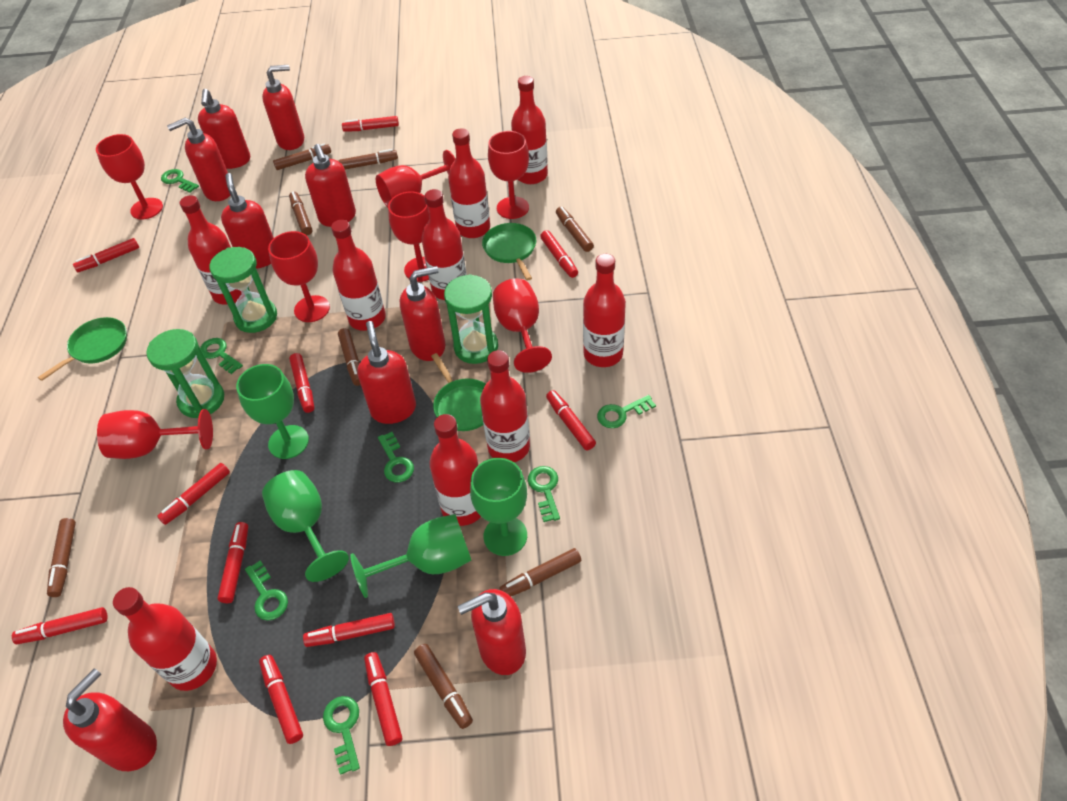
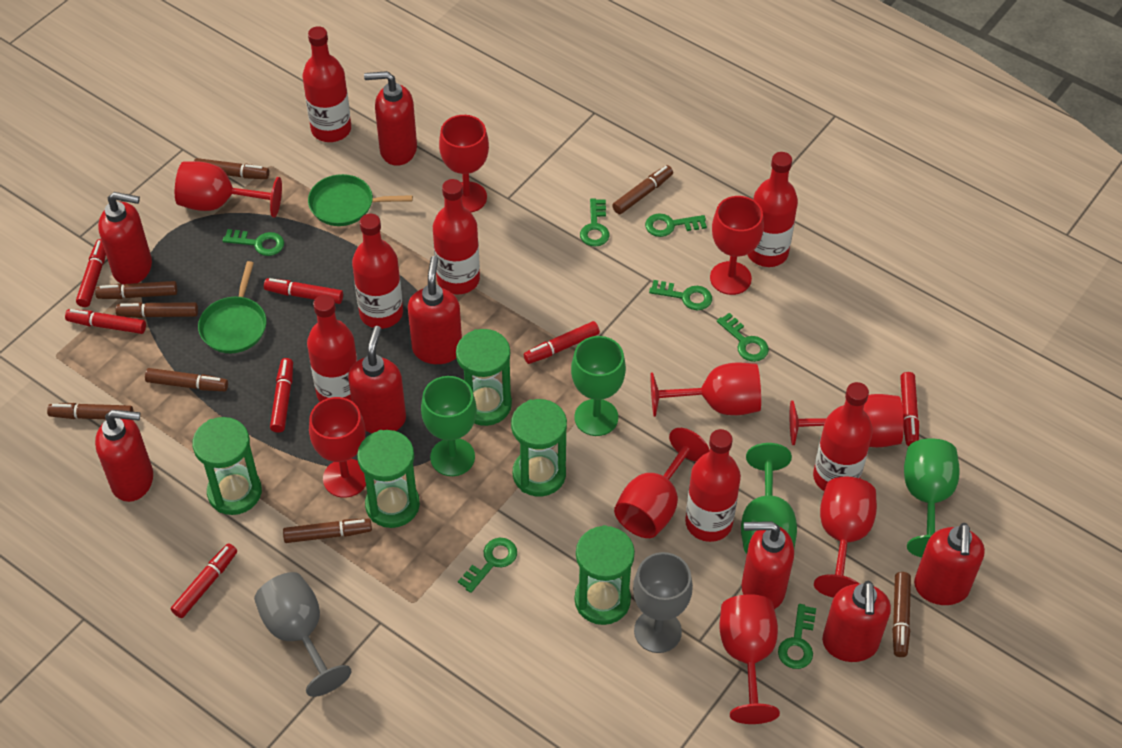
green hourglass: [146,329,224,418] [209,247,277,333] [444,274,498,364] = 3 -> [192,417,262,515] [357,430,420,528] [456,329,512,426] [511,399,567,497] [574,525,635,625] = 5
green pan: [38,317,127,381] [431,353,486,431] [482,223,537,280] = 3 -> [198,261,266,353] [308,174,413,226] = 2
grey goblet: none = 0 -> [254,572,351,697] [633,552,693,653] = 2
red bottle: [113,587,217,691] [180,195,241,305] [331,220,386,331] [421,189,467,300] [429,414,481,526] [448,128,490,238] [480,350,530,462] [511,76,548,184] [583,254,626,367] = 9 -> [303,26,351,142] [307,295,358,402] [352,214,403,329] [433,179,480,295] [685,429,741,542] [747,152,798,267] [813,382,873,491] = 7
red goblet: [96,134,163,220] [97,409,213,459] [268,231,330,322] [376,150,455,207] [388,192,429,282] [488,131,529,219] [493,278,552,373] = 7 -> [175,161,282,218] [309,397,366,498] [439,115,489,213] [614,428,710,538] [650,362,761,417] [710,196,764,295] [719,594,780,724] [790,394,904,447] [814,477,877,598] = 9
red marker: [12,607,108,644] [73,238,139,272] [157,463,230,525] [218,522,248,603] [259,655,303,744] [289,353,314,413] [303,613,395,647] [342,116,399,132] [364,652,402,746] [540,230,578,278] [546,390,596,450] = 11 -> [65,309,146,334] [76,239,106,307] [171,543,237,618] [264,278,343,304] [270,358,293,433] [524,321,600,364] [900,372,919,446] = 7
red soap dispenser: [63,668,157,771] [167,118,230,201] [198,89,250,169] [221,173,274,269] [262,65,304,150] [305,144,356,227] [357,321,416,424] [400,266,445,361] [458,589,526,675] = 9 -> [95,410,153,502] [98,192,152,285] [348,326,406,433] [364,71,417,166] [408,256,462,364] [742,521,794,609] [822,581,891,662] [914,523,985,605] = 8

